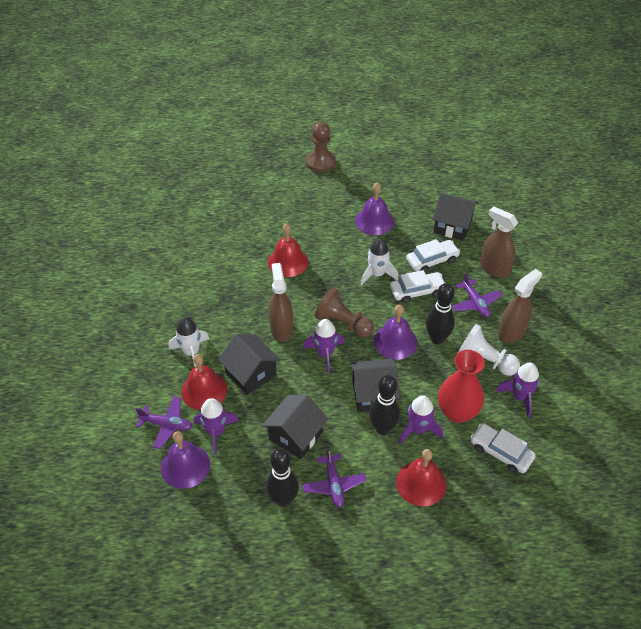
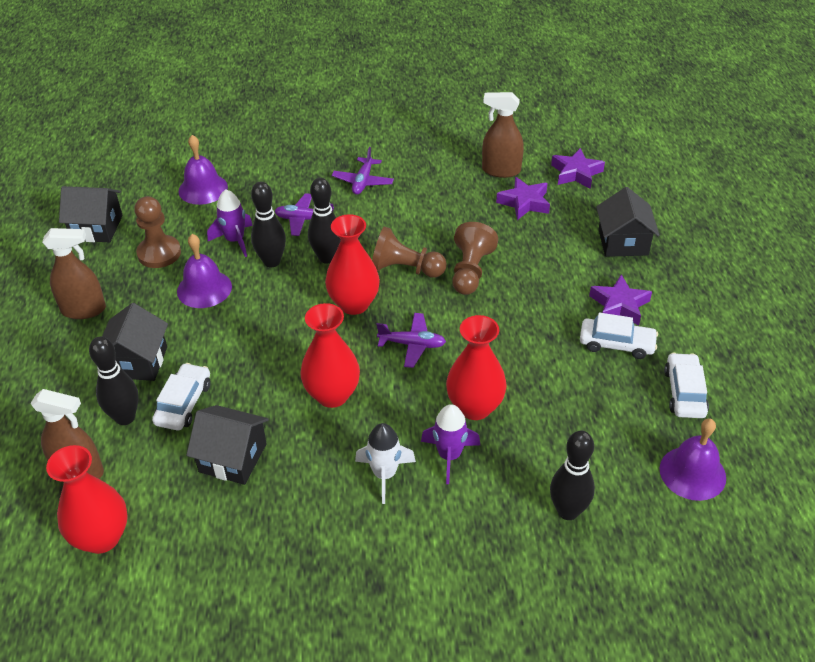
black bowling pin: [266,448,299,507] [369,375,400,435] [426,283,455,344] = 3 -> [89,337,139,425] [251,182,286,267] [308,178,341,264] [550,431,595,520] = 4
brown pawn: [306,122,336,172] [314,287,374,338] = 2 -> [134,196,181,268] [372,227,447,278] [452,222,498,295] = 3
purple rocket: [194,398,239,455] [303,319,344,374] [399,395,443,444] [496,363,540,418] = 4 -> [207,190,253,257] [421,404,480,484] = 2
purple star: none = 0 -> [496,177,550,220] [551,148,605,189] [589,275,652,325] = 3
red bell: [181,354,227,410] [268,223,309,277] [396,449,446,507] = 3 -> none = 0
red vase: [438,350,485,423] = 1 -> [46,445,128,554] [300,303,360,408] [325,214,380,315] [446,315,507,420] = 4
white pawn: [458,324,520,376] = 1 -> none = 0
white rocket: [169,317,209,367] [360,239,399,286] = 2 -> [355,423,416,504] = 1

